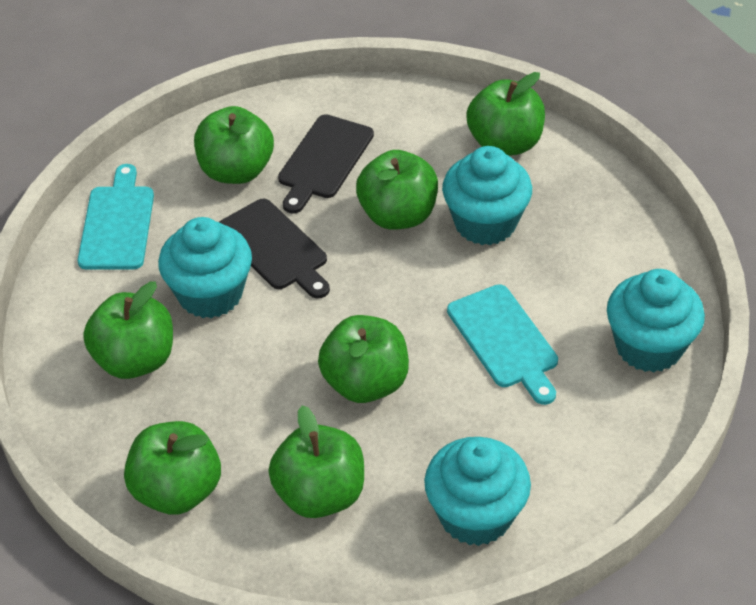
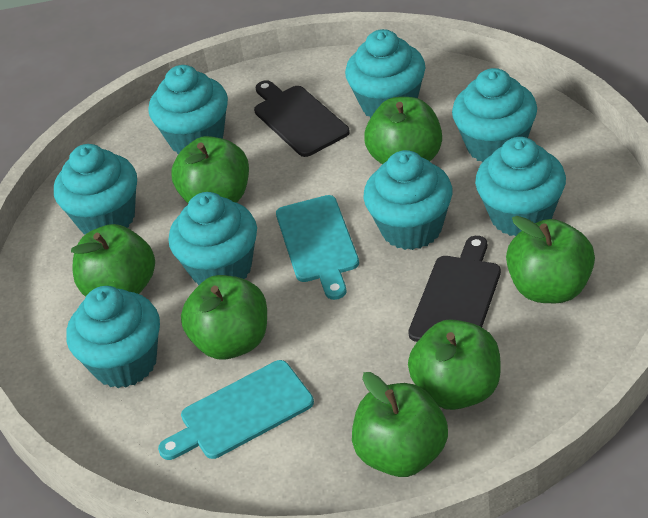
turquoise cupcake: [158,217,252,318] [424,437,531,546] [442,146,532,245] [607,269,705,373] = 4 -> [54,144,137,234] [66,286,160,388] [148,65,228,154] [168,192,257,285] [345,29,426,118] [363,150,452,250] [452,68,537,163] [475,137,566,236] = 8

